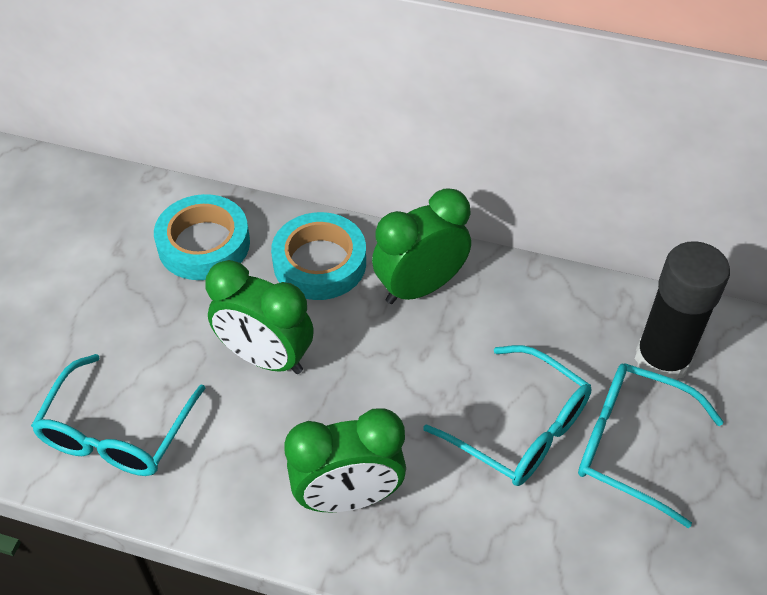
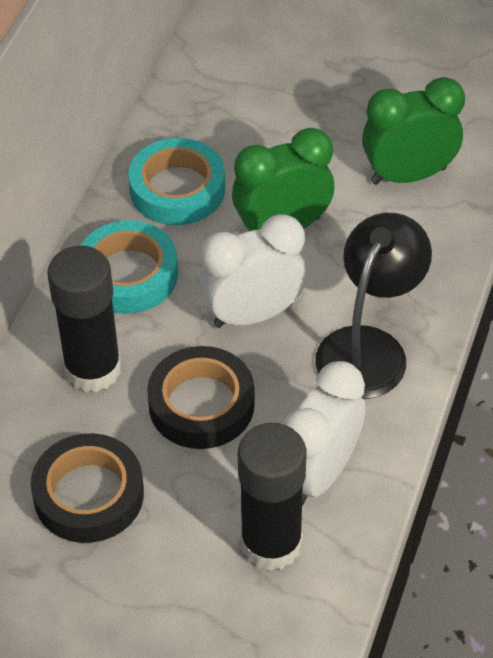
black glue stick: [634,241,730,381] = 1 -> [47,246,121,392] [238,423,307,571] = 2
black lamp: none = 0 -> [315,213,432,399] = 1
black tape: none = 0 -> [31,433,144,543] [147,346,255,449] = 2
green clock: [205,260,314,374] [284,408,406,512] [372,188,471,304] = 3 -> [232,128,335,232] [362,77,465,185] = 2
turquoise glasses: [31,354,206,476] [423,345,592,486] [578,363,724,528] = 3 -> none = 0
white clock: none = 0 -> [200,214,307,328] [283,361,365,506] = 2

